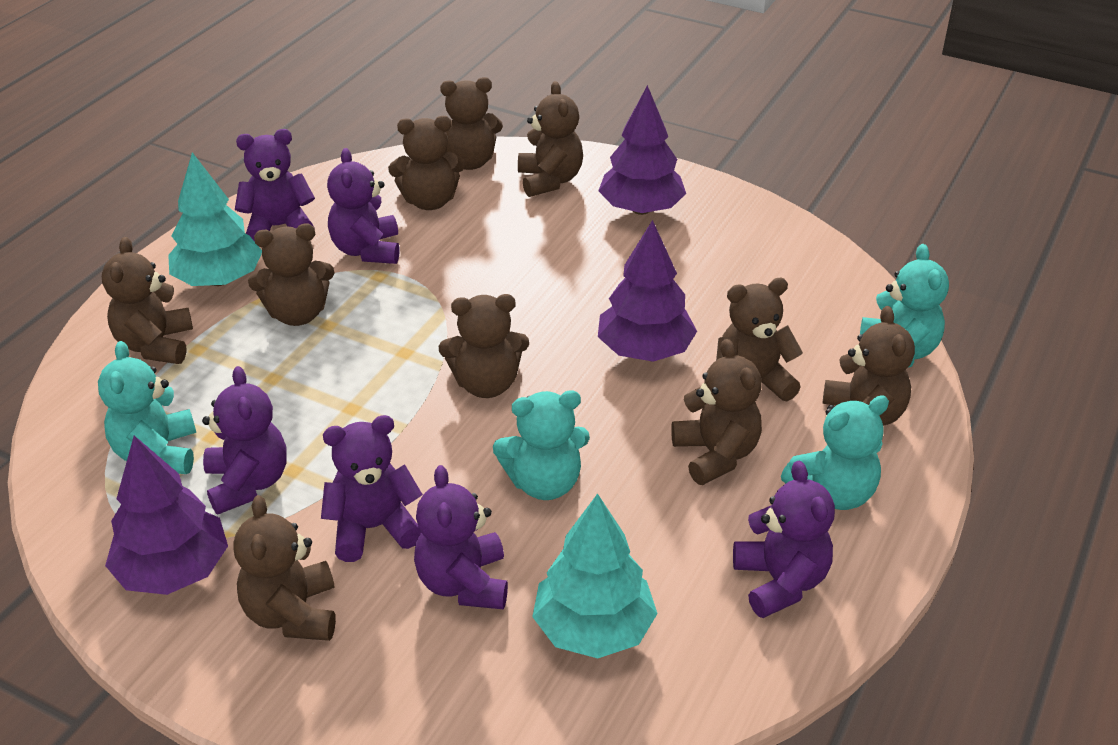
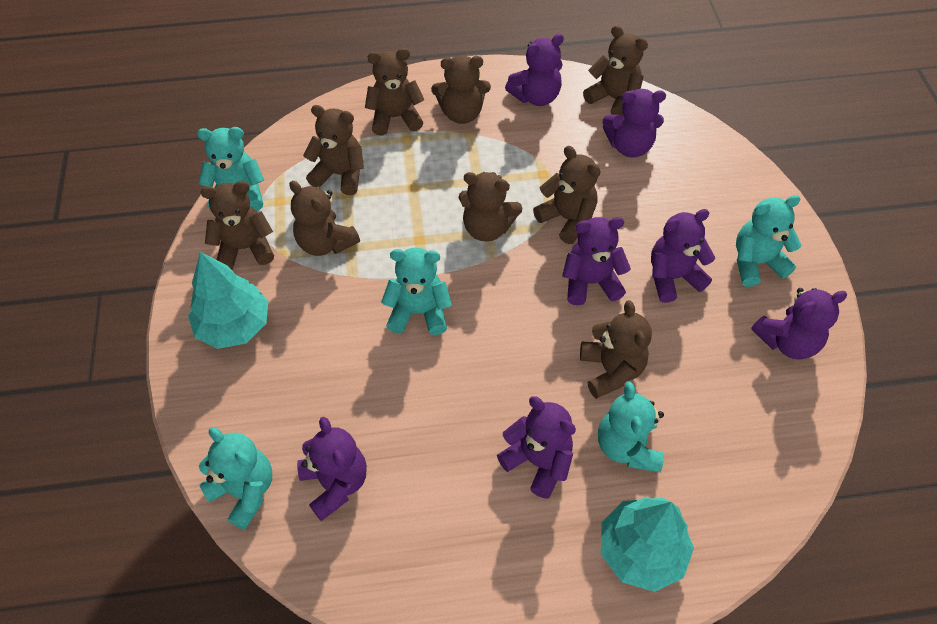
brown teddy bear: [102,237,193,364] [233,495,336,641] [248,223,334,326] [388,116,465,210] [439,294,529,398] [440,77,503,170] [518,81,583,197] [671,339,762,485] [716,278,803,402] [823,306,915,426] = 10 -> [201,181,274,270] [289,181,360,256] [303,105,364,195] [365,48,424,136] [431,55,491,124] [459,172,522,242] [533,146,601,244] [580,300,652,399] [583,25,648,117] = 9
purple teddy bear: [202,366,287,515] [235,129,315,242] [321,415,423,562] [327,148,399,264] [414,465,508,609] [733,461,835,618] = 6 -> [297,417,367,521] [497,396,576,499] [505,33,564,106] [562,217,631,305] [603,89,666,158] [651,209,715,303] [751,288,847,359] = 7
purple tree: [105,436,228,595] [598,85,686,215] [598,220,697,362] = 3 -> none = 0
turquoise teddy bear: [98,341,196,474] [493,390,590,500] [781,395,889,510] [860,244,949,368] = 4 -> [197,127,264,211] [199,427,272,530] [381,247,452,335] [598,382,664,472] [736,195,801,287] = 5

